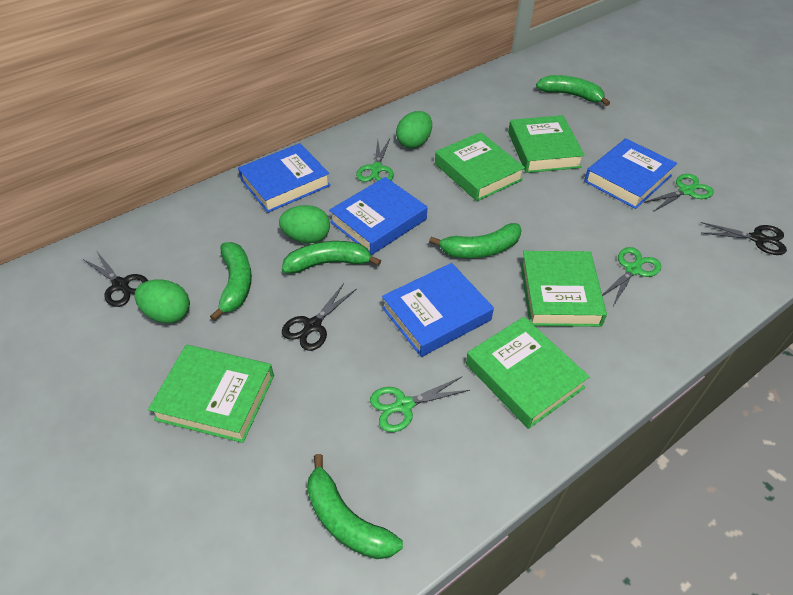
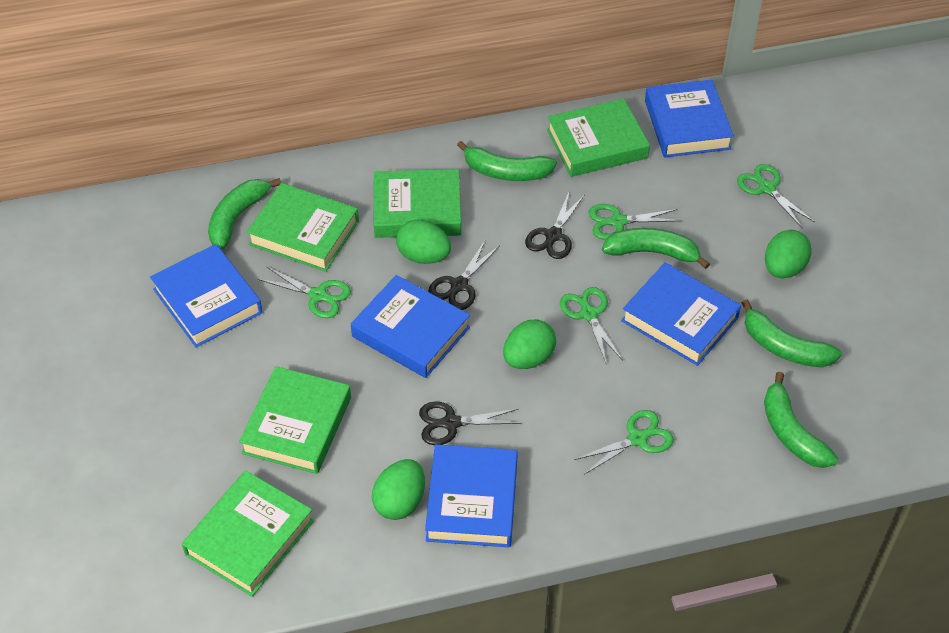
blue book: [238,143,331,213] [329,177,427,255] [382,263,494,357] [584,138,677,209] = 4 -> [150,244,263,347] [351,275,470,378] [425,444,518,547] [621,262,741,366] [645,80,734,157] = 5
green egg: [134,279,190,324] [279,205,330,243] [396,111,432,148] = 3 -> [372,459,425,520] [396,220,451,264] [503,319,556,369] [765,230,812,278] = 4
green scissors: [356,139,394,182] [370,376,470,432] [602,247,661,306] [644,174,714,212] = 4 -> [258,266,351,318] [560,287,623,365] [574,410,674,474] [588,204,681,240] [737,164,815,228] = 5

